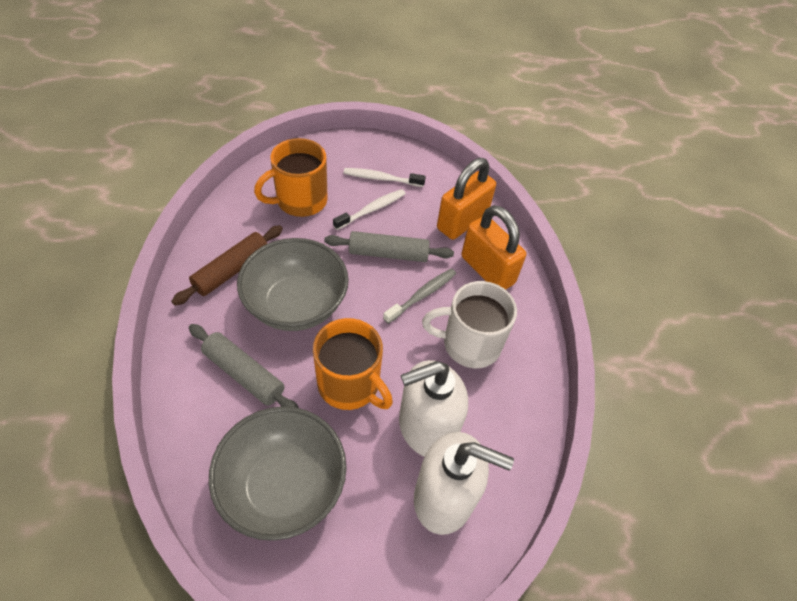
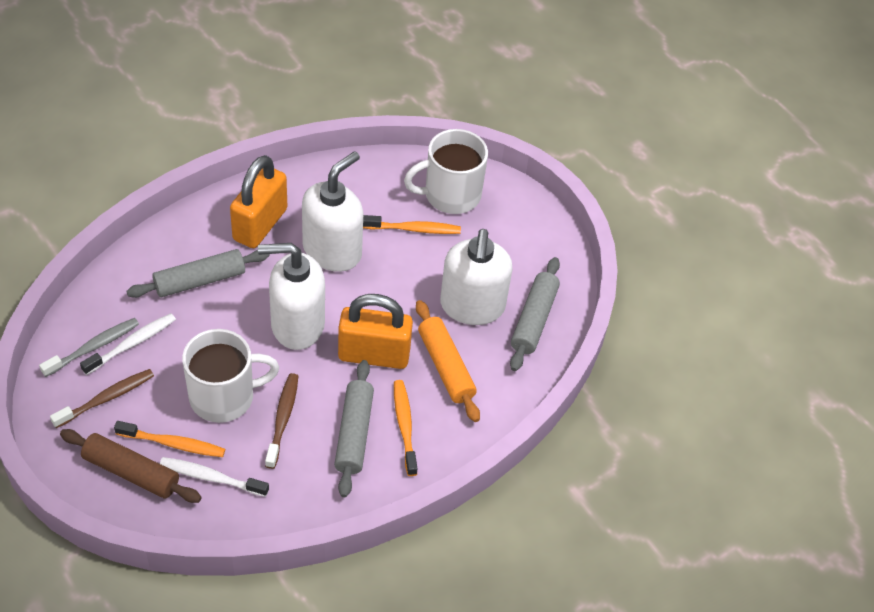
brown toothbrush: none = 0 -> [50,369,154,428] [265,373,298,469] = 2
grey bowl: [209,406,347,541] [237,238,349,331] = 2 -> none = 0
grey rolling pin: [189,324,299,408] [324,231,454,262] = 2 -> [126,249,270,298] [334,360,374,497] [510,257,560,371] = 3
orange mug: [254,138,328,217] [313,318,393,410] = 2 -> none = 0
orange rolling pin: none = 0 -> [416,300,480,422] = 1
orange toothbrush: none = 0 -> [114,421,225,457] [363,215,461,234] [394,380,418,476] = 3
white mug: [422,281,517,368] = 1 -> [182,329,279,423] [404,129,488,214] = 2
white soap dispenser: [399,360,468,457] [414,432,514,535] = 2 -> [258,243,325,350] [302,151,363,272] [440,229,513,325] = 3

